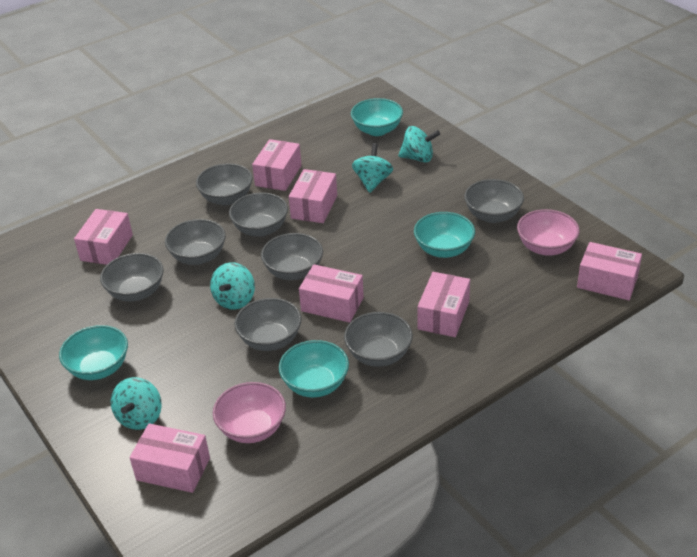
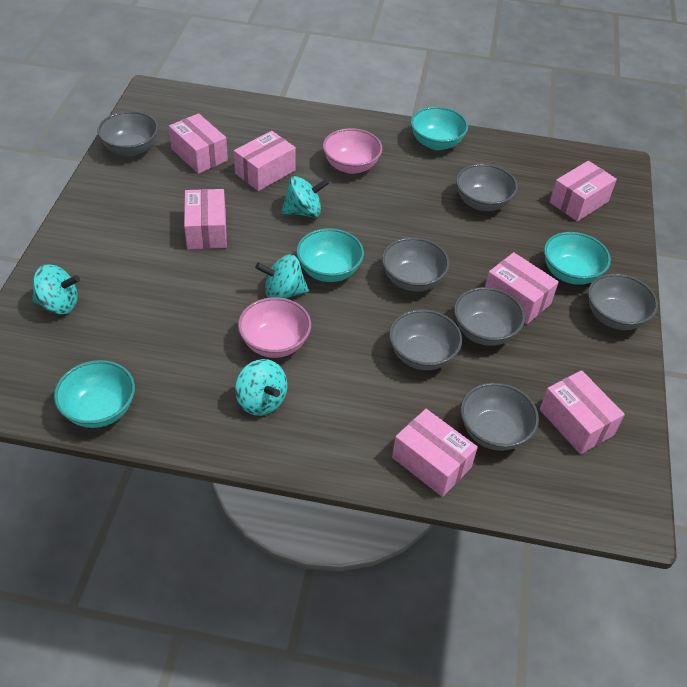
grey bowl: [100,253,164,302] [165,219,226,265] [196,163,252,205] [229,193,288,237] [234,298,301,351] [261,233,323,280] [344,312,413,367] [464,179,524,223] = 8 -> [97,111,159,156] [382,237,450,291] [389,309,462,370] [454,287,525,346] [456,164,518,211] [461,383,539,451] [588,274,658,330] = 7

